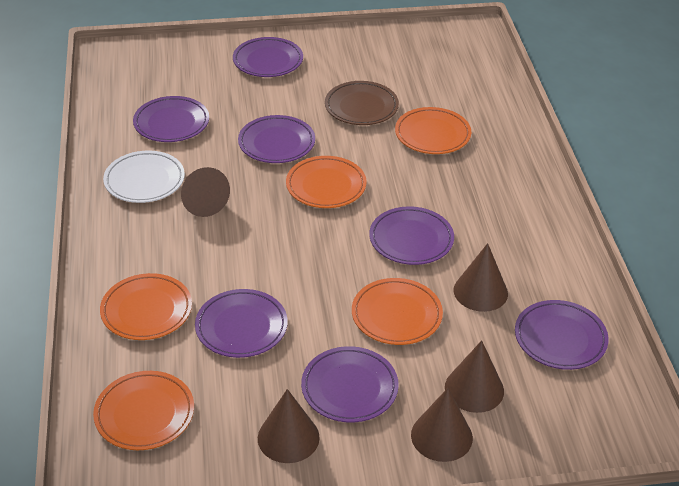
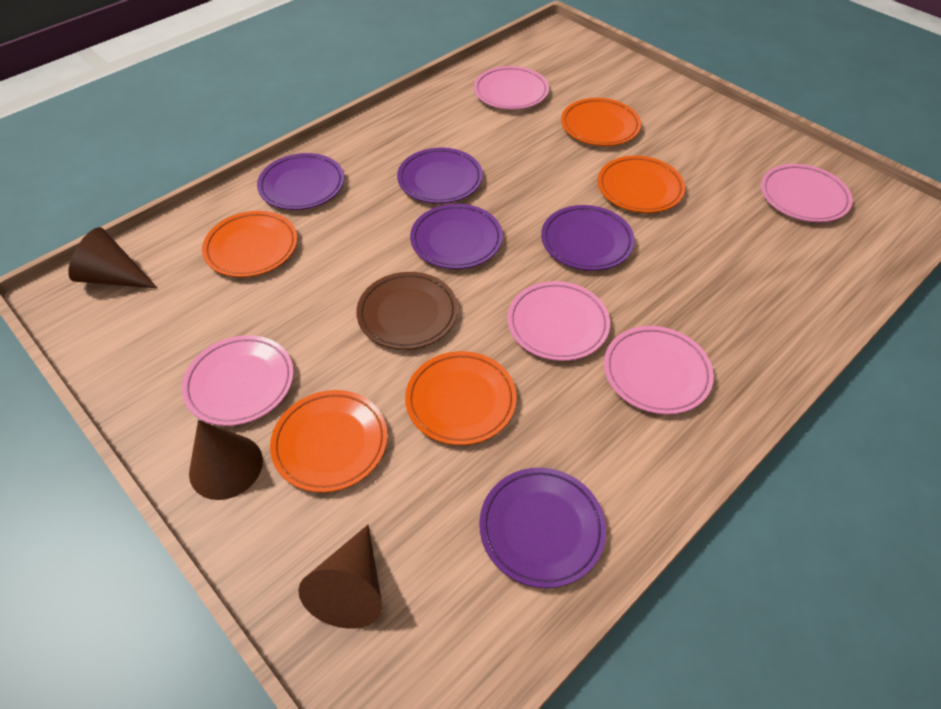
brown cone: [181,167,230,217] [258,389,320,463] [411,388,473,462] [445,340,504,413] [454,243,508,312] = 5 -> [68,227,157,288] [189,420,263,500] [298,525,382,629] = 3
pink plate: none = 0 -> [182,335,294,426] [474,66,549,110] [507,281,610,361] [604,326,714,415] [761,164,853,222] = 5
purple plate: [133,96,209,142] [195,289,288,358] [233,37,303,77] [238,115,315,163] [301,346,399,422] [369,206,454,265] [515,300,609,370] = 7 -> [257,153,344,210] [397,148,483,204] [410,204,503,269] [479,468,606,588] [541,205,635,271] = 5
white plate: [103,151,185,203] = 1 -> none = 0

